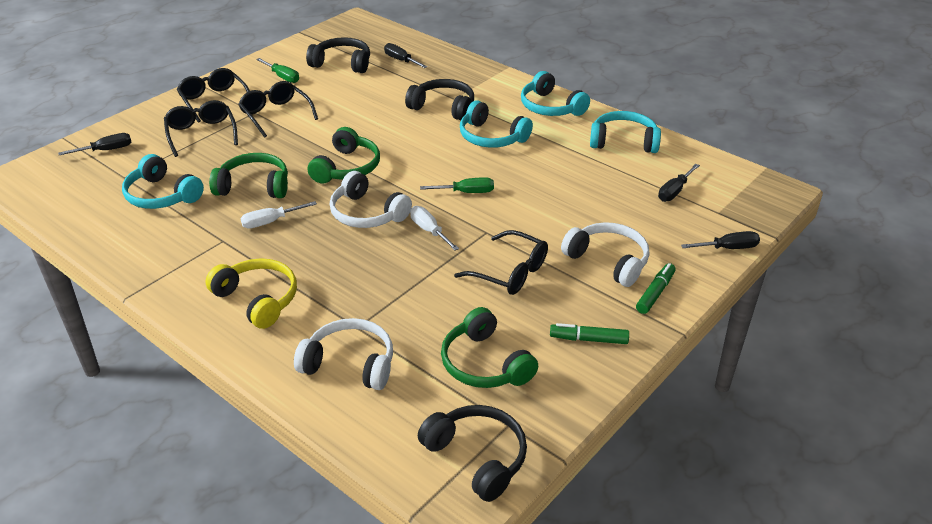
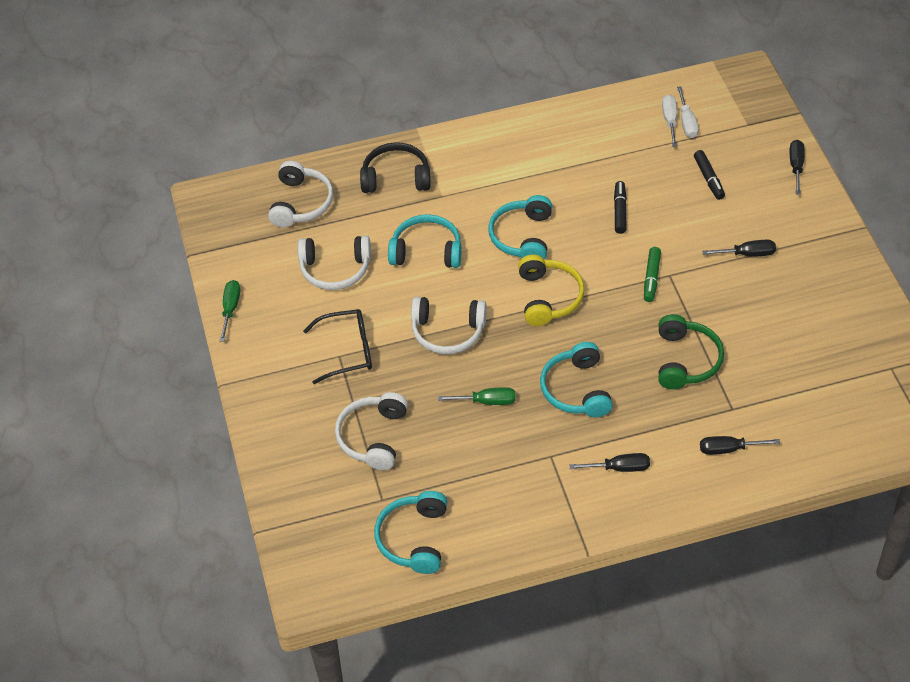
black glasses: [164,100,238,157] [177,68,250,123] [238,81,318,138] [454,230,548,295] = 4 -> [303,309,372,384] = 1
black headphones: [306,37,370,73] [405,79,474,121] [418,405,527,502] = 3 -> [360,142,431,193] = 1
black marker: none = 0 -> [614,181,627,234] [694,150,725,200] = 2
green headphones: [209,153,288,198] [308,127,380,184] [441,307,538,388] = 3 -> [658,314,724,389] = 1
green marker: [550,323,629,344] [636,263,676,314] = 2 -> [644,247,661,302] = 1
white headphones: [294,318,393,390] [330,171,412,228] [561,222,649,287] = 3 -> [268,161,333,227] [298,236,371,290] [335,392,408,470] [411,297,487,354] = 4

